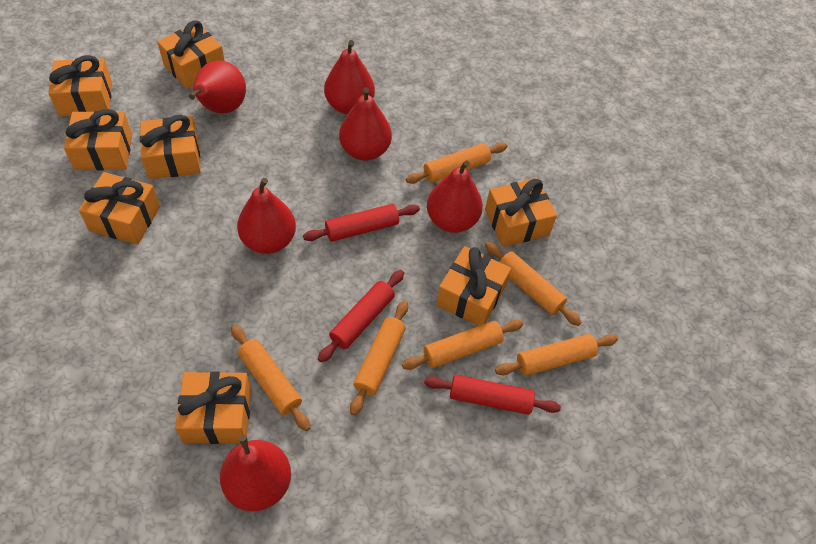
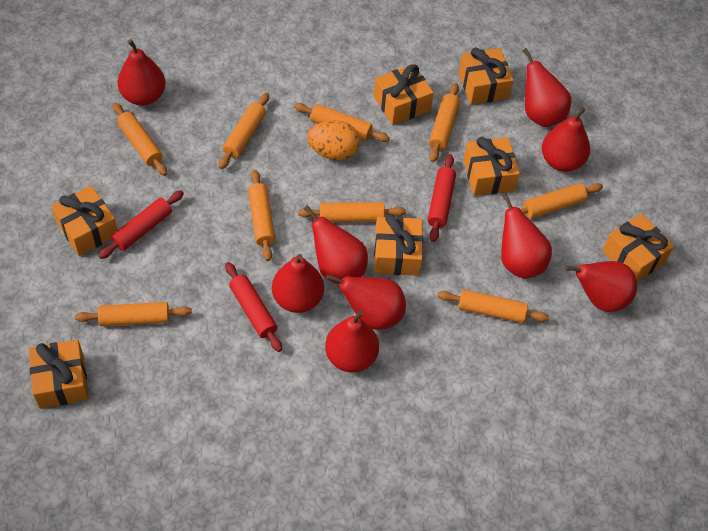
orange egg: none = 0 -> [307,120,360,160] = 1
orange gift: [48,55,112,116] [64,109,132,171] [79,172,160,245] [140,115,201,179] [157,20,225,89] [175,371,251,444] [436,246,511,326] [485,178,557,247] = 8 -> [29,340,89,409] [51,186,118,256] [374,64,434,125] [374,214,423,276] [458,48,513,105] [464,137,520,196] [602,213,674,282] = 7
orange rolling pin: [231,325,310,431] [350,301,408,416] [402,320,523,370] [406,142,507,184] [485,242,582,326] [495,334,618,376] = 6 -> [75,302,192,326] [113,103,167,176] [219,93,269,169] [248,170,275,261] [294,103,390,142] [298,202,406,222] [429,83,460,162] [437,290,549,323] [520,183,603,219] = 9
red pear: [189,61,246,113] [220,435,291,512] [237,178,296,254] [324,40,375,114] [339,87,392,161] [427,160,483,233] = 6 -> [117,39,166,105] [272,254,324,313] [304,205,368,284] [325,310,379,372] [326,274,406,330] [501,192,552,279] [523,48,571,127] [542,107,590,172] [565,261,637,312] = 9

